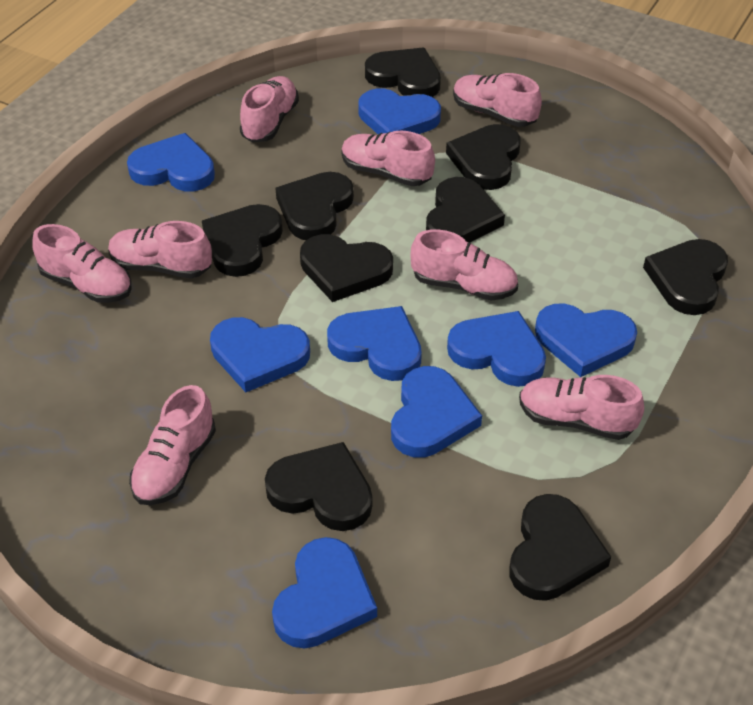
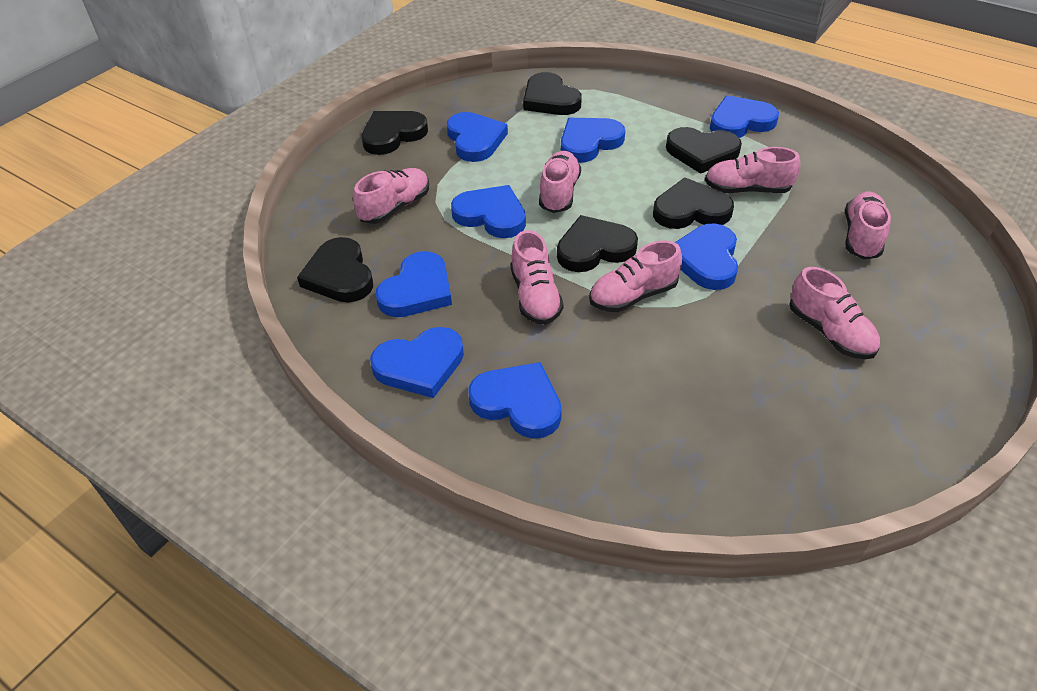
black heart: [202,204,283,277] [265,442,372,531] [275,172,354,240] [300,234,393,302] [365,48,441,97] [426,177,505,242] [446,124,521,190] [509,494,611,601] [643,239,728,315] = 9 -> [297,237,373,303] [362,111,428,155] [523,72,582,115] [557,215,638,272] [653,178,734,229] [666,127,742,174] = 6
pink shoe: [32,224,132,303] [108,221,212,278] [129,385,216,505] [240,76,299,142] [342,131,435,186] [410,229,518,301] [453,73,542,127] [519,375,644,440] = 8 -> [353,168,429,224] [511,230,563,325] [539,151,581,213] [589,241,682,312] [705,147,800,193] [789,267,880,359] [845,192,891,259] = 7

